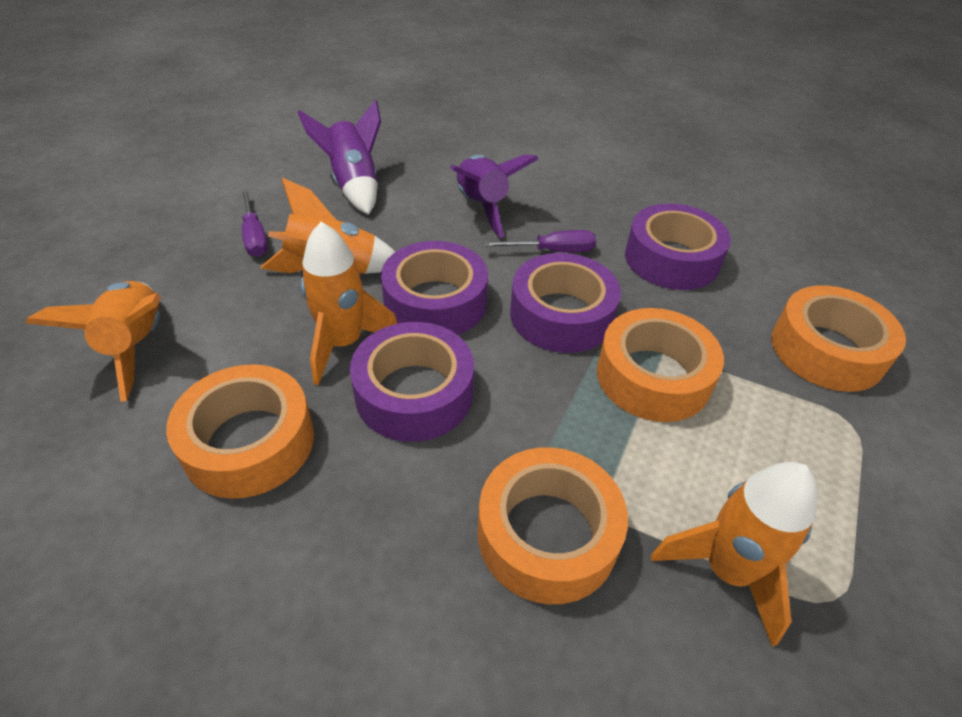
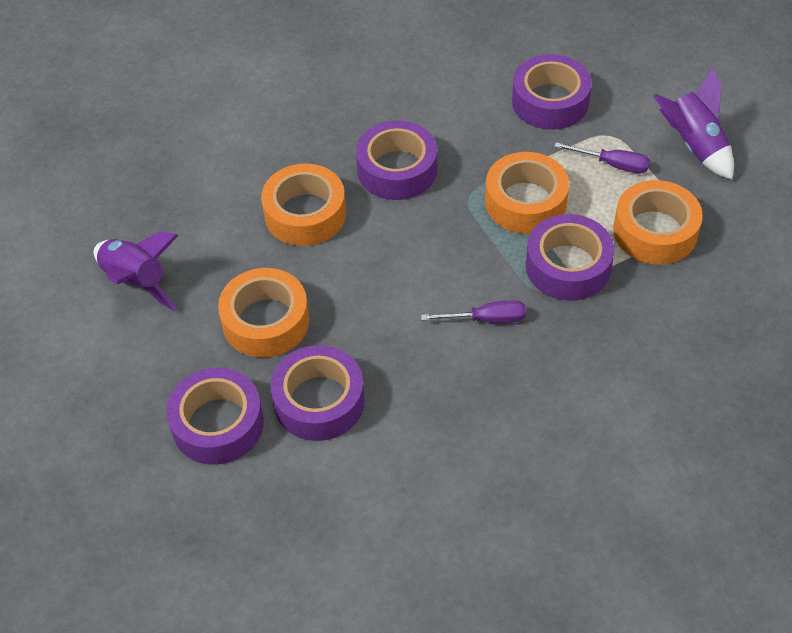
orange rocket: [26,281,161,402] [261,178,395,274] [300,222,397,385] [651,462,818,647] = 4 -> none = 0
purple tape: [350,322,474,442] [381,241,488,335] [510,253,621,353] [625,204,731,290] = 4 -> [166,367,264,465] [270,345,365,441] [356,120,437,200] [512,54,592,130] [526,214,614,301] = 5

